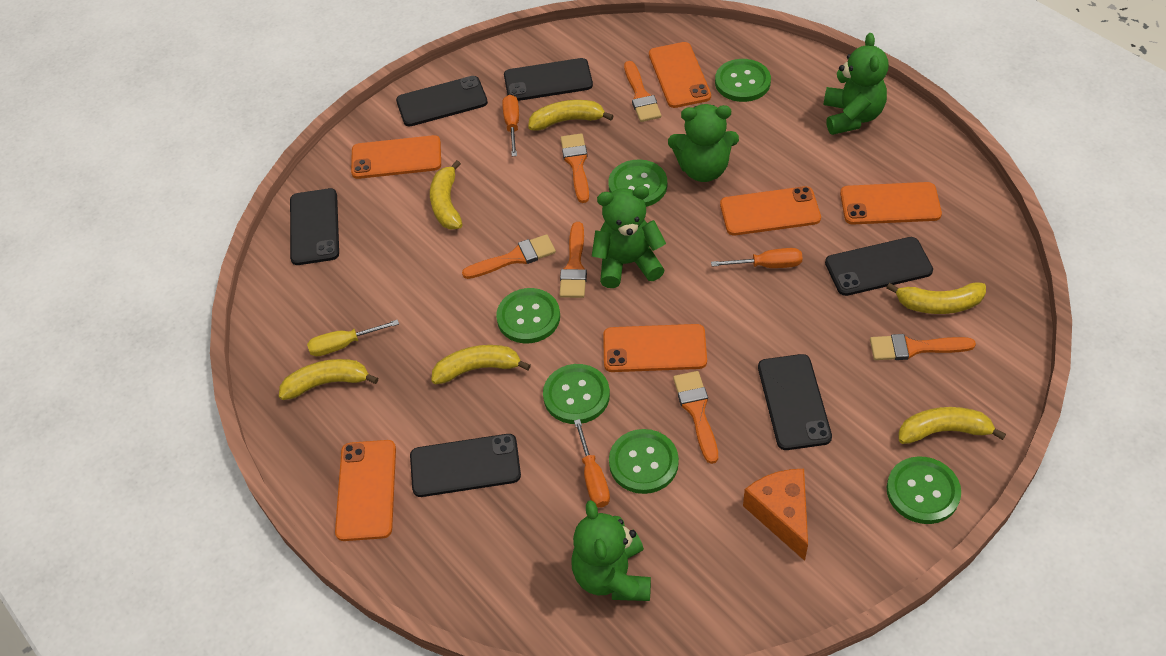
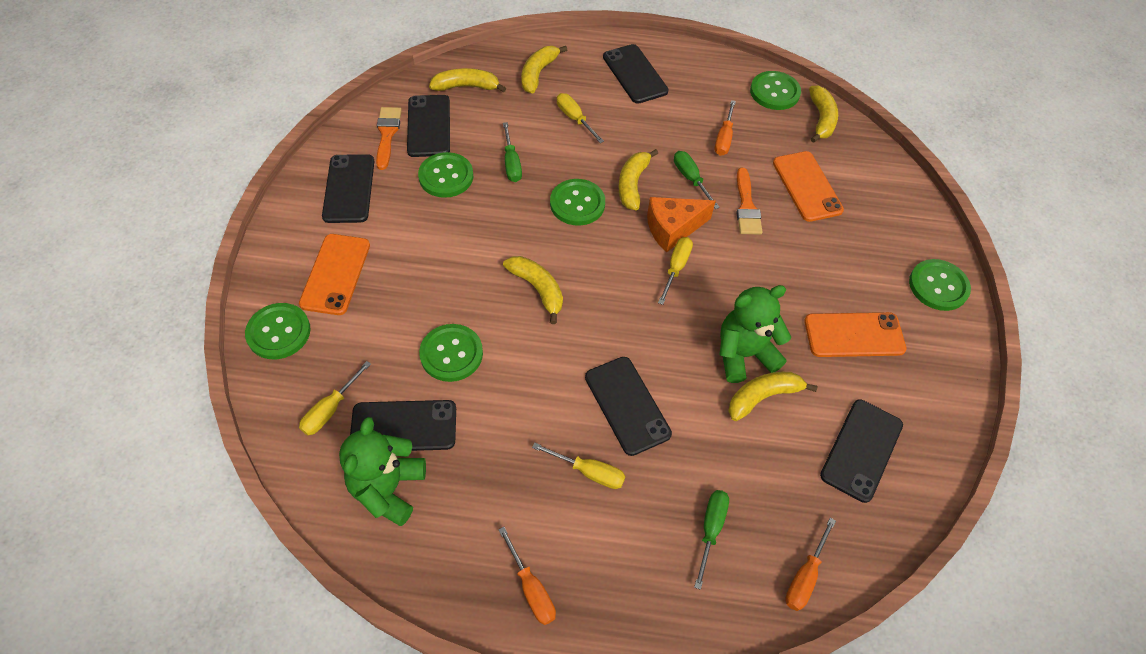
green screwdriver: none = 0 -> [503,122,522,182] [674,151,720,209] [694,490,729,590] = 3
green teddy bear: [571,500,651,601] [592,186,666,288] [668,104,739,182] [824,33,888,135] = 4 -> [339,417,426,526] [719,285,791,383] = 2
orange brush: [462,234,556,279] [559,222,587,298] [560,133,589,203] [624,61,661,122] [673,371,718,464] [870,334,976,360] = 6 -> [376,107,402,170] [736,168,762,235] = 2
orange phone: [335,440,396,541] [351,135,441,179] [603,324,707,372] [649,42,711,108] [720,186,821,235] [840,182,942,225] = 6 -> [299,234,370,315] [773,151,844,222] [804,312,907,357] = 3
yellow screwdriver: [307,320,399,356] = 1 -> [299,361,371,435] [532,442,625,489] [557,93,604,143] [658,237,693,305] = 4

